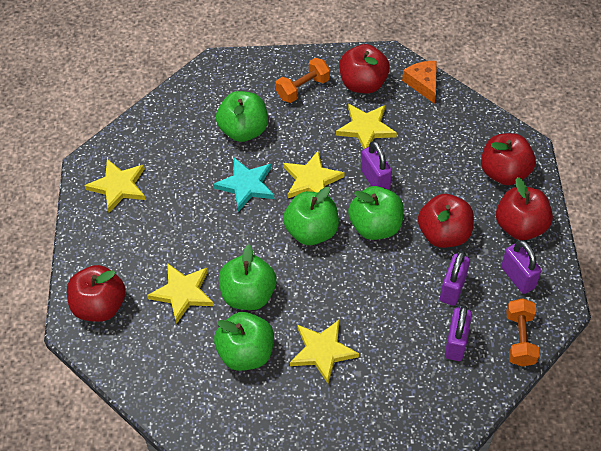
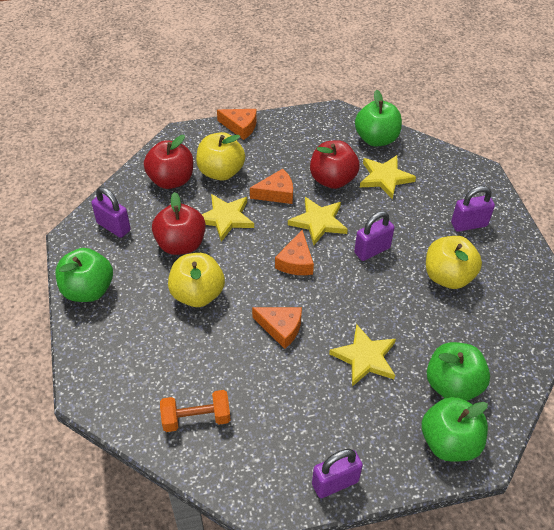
green apple: [214,312,274,371] [216,91,268,142] [219,244,276,310] [283,187,339,245] [348,186,404,240] = 5 -> [56,248,113,302] [355,90,402,146] [421,397,488,462] [427,342,490,401] = 4
orange cheese: [402,61,437,104] = 1 -> [217,109,257,140] [250,169,293,204] [252,307,302,349] [275,230,314,275] = 4
orange dumbbell: [276,58,330,103] [506,298,540,367] = 2 -> [160,390,230,432] = 1
red apple: [67,265,126,322] [339,44,390,93] [418,194,474,248] [481,133,536,185] [496,177,553,240] = 5 -> [144,135,193,189] [152,192,206,255] [310,140,360,189] = 3
turquoise star: [213,158,274,212] = 1 -> none = 0
yellow apple: none = 0 -> [168,253,225,307] [196,132,245,181] [426,236,482,289] = 3
yellow star: [84,159,146,213] [147,263,214,324] [283,151,344,198] [290,320,359,384] [336,104,397,149] = 5 -> [201,194,254,242] [288,197,348,245] [329,324,396,387] [360,155,416,200] = 4

